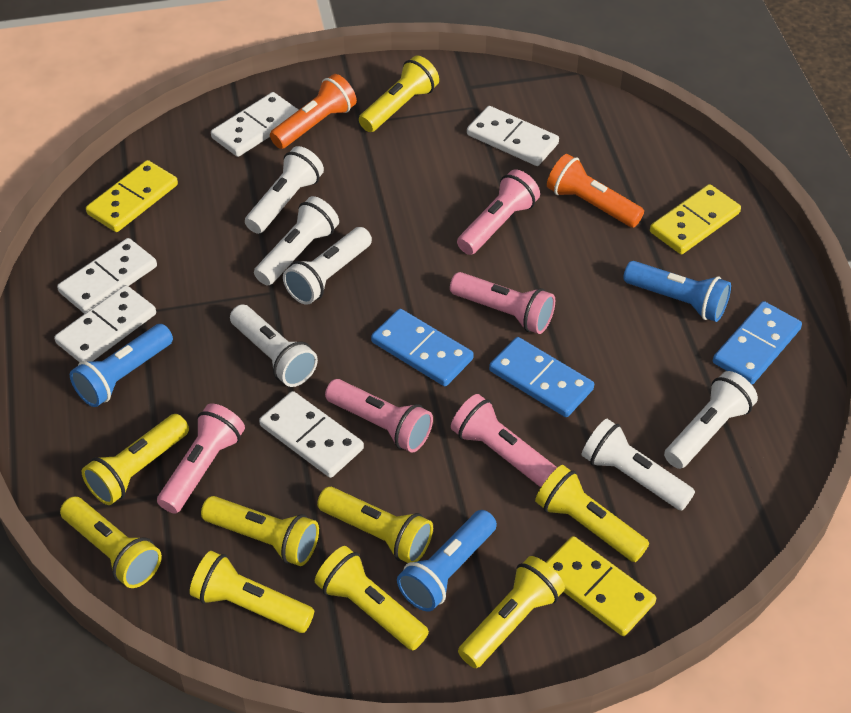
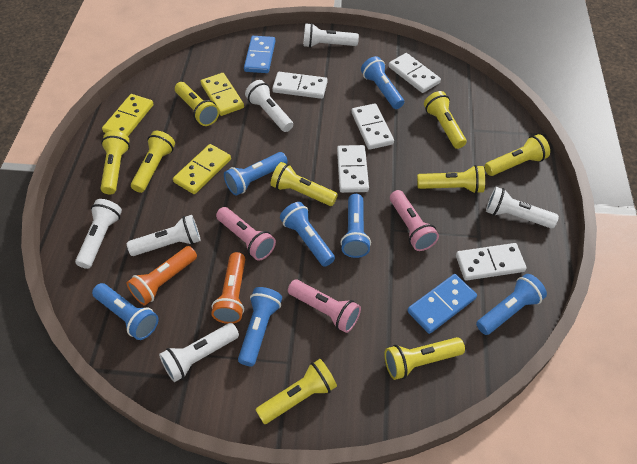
blue domino: [371,309,474,386] [489,337,594,417] [713,301,802,385] = 3 -> [244,36,275,73] [407,274,477,334] = 2
blue flashlight: [70,324,173,407] [397,510,497,612] [623,261,731,322] = 3 -> [92,283,159,340] [224,152,288,195] [238,287,282,366] [280,202,335,267] [340,194,371,258] [361,56,404,109] [476,274,547,335] = 7
pink flashlight: [157,403,245,514] [325,379,433,453] [450,272,555,334] [451,394,557,487] [457,169,540,255] = 5 -> [216,207,276,261] [288,280,361,333] [390,190,439,251] = 3

